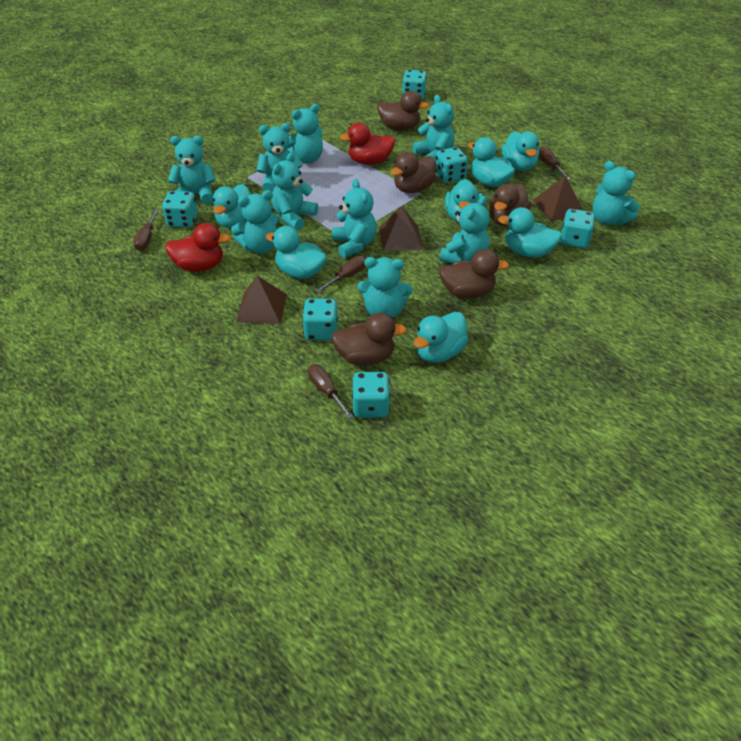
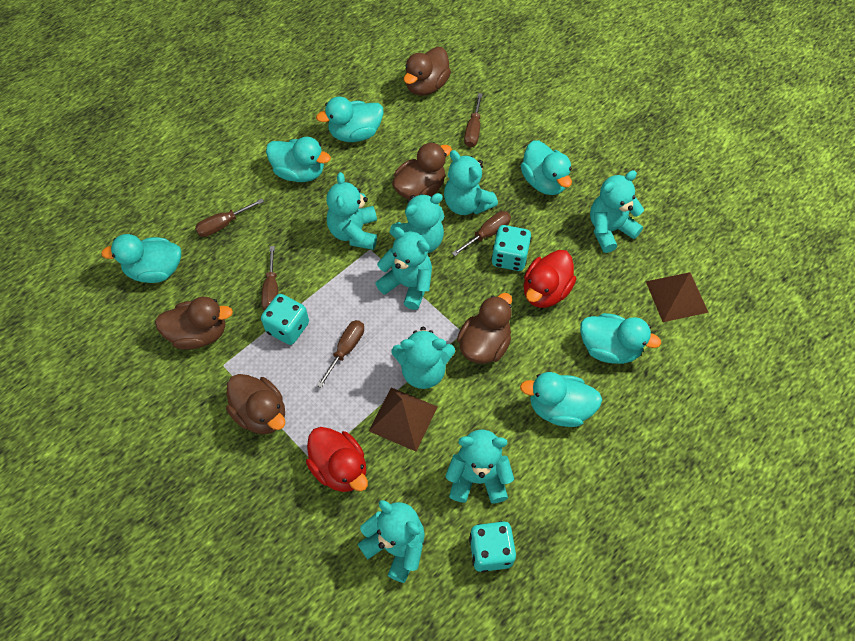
brown pyramid: [236,276,287,324] [379,206,423,252] [533,175,583,221] = 3 -> [369,387,437,451] [646,272,709,322] = 2
brown screwdriver: [133,209,158,251] [308,364,353,419] [316,256,366,293] [539,147,570,180] = 4 -> [195,199,264,237] [262,246,278,311] [317,320,364,388] [452,211,511,256] [464,93,482,147] = 5
turquoise dice: [162,191,198,228] [302,298,338,340] [352,372,390,418] [402,70,427,100] [435,147,468,183] [560,209,595,248] = 6 -> [261,294,309,345] [469,521,516,572] [491,225,532,271] = 3
turquoise duck: [213,184,251,228] [266,226,327,279] [414,312,468,363] [445,179,483,223] [468,137,515,187] [498,207,562,258] [502,131,539,171] = 7 -> [101,234,181,283] [266,137,331,182] [316,97,384,142] [520,372,602,427] [521,140,572,195] [580,313,661,364] = 6
turquoise teddy bear: [168,136,216,205] [231,190,280,254] [257,123,303,192] [272,153,318,230] [288,104,323,163] [332,179,376,258] [357,257,413,318] [413,95,455,160] [440,196,490,263] [592,161,640,226] = 10 -> [326,172,377,250] [358,500,425,583] [375,227,432,310] [389,193,444,253] [391,327,455,389] [444,150,498,215] [445,429,514,503] [590,170,644,253] = 8

